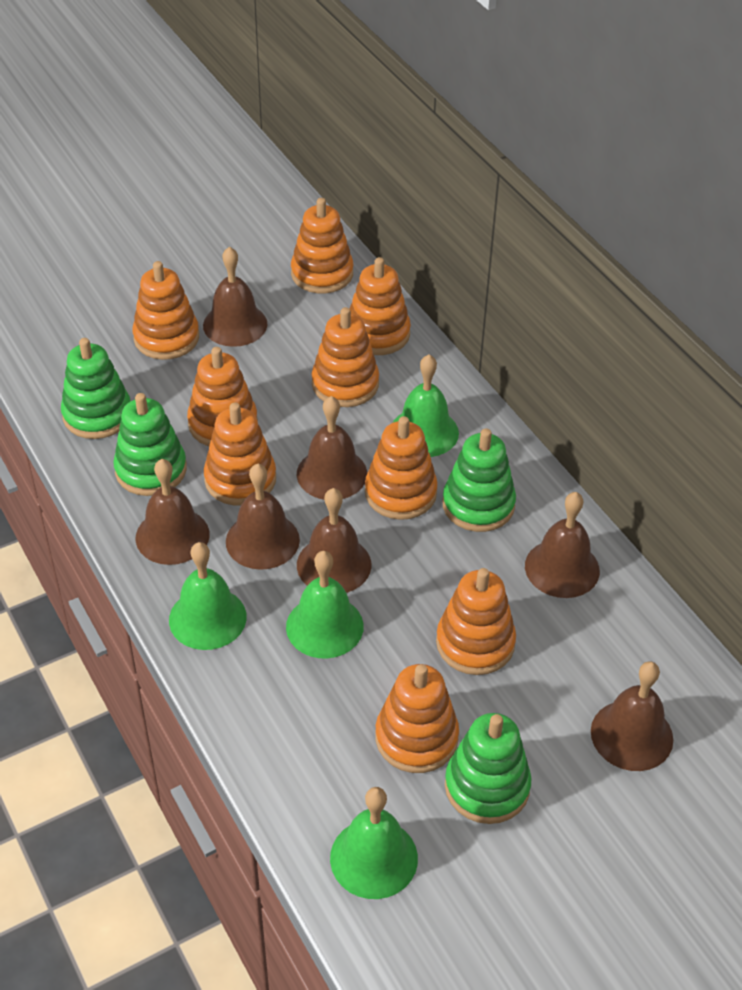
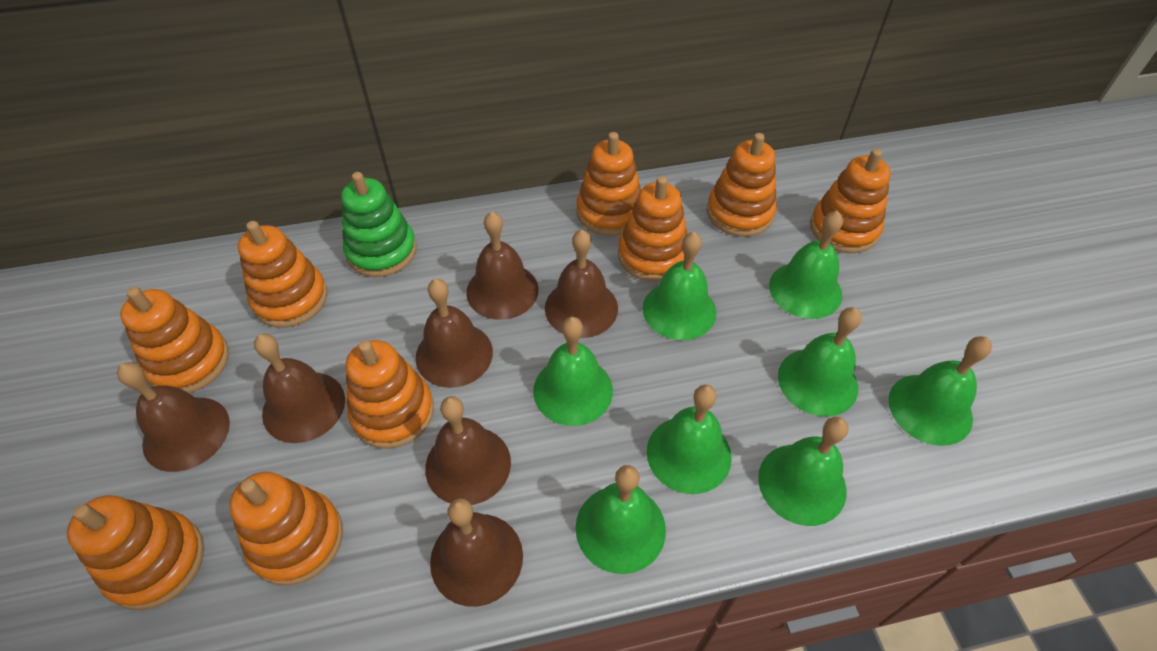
green bell: [169,542,246,650] [286,551,364,658] [330,787,418,899] [393,354,459,457] = 4 -> [533,317,613,426] [576,465,666,574] [643,232,716,340] [647,385,732,494] [758,417,848,526] [769,211,843,319] [778,307,862,416] [888,336,992,446] = 8
green stacking toy: [61,338,131,439] [113,393,187,496] [442,428,516,532] [445,713,531,824] = 4 -> [341,172,417,277] = 1

